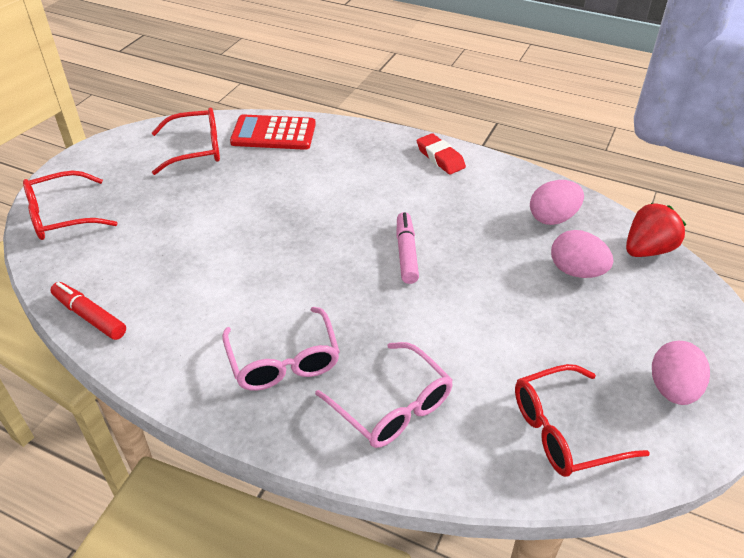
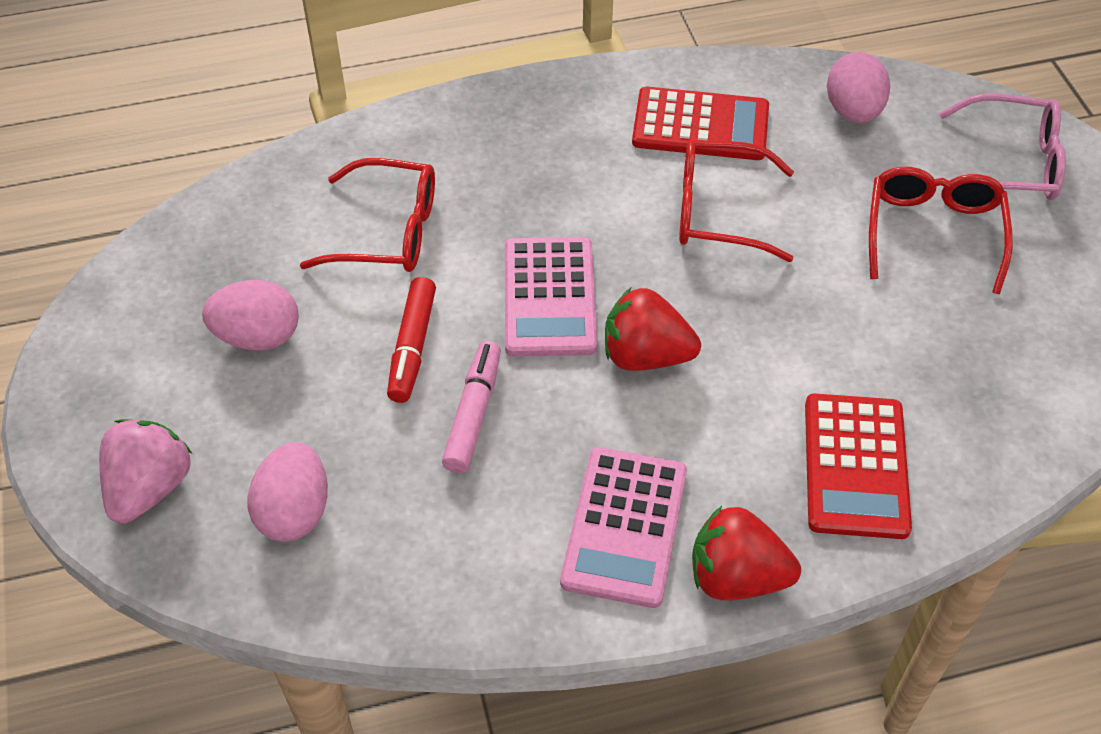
pink calculator: none = 0 -> [505,237,597,357] [560,447,687,608] = 2
pink glasses: [222,307,340,391] [315,342,453,448] = 2 -> [939,93,1066,200] = 1
pink strawberry: none = 0 -> [99,419,192,524] = 1
red calculator: [230,114,316,150] = 1 -> [632,87,769,160] [805,393,912,539] = 2
red eraser: [417,133,466,174] = 1 -> none = 0
red strawberry: [626,203,686,257] = 1 -> [605,288,701,371] [692,506,801,601] = 2

